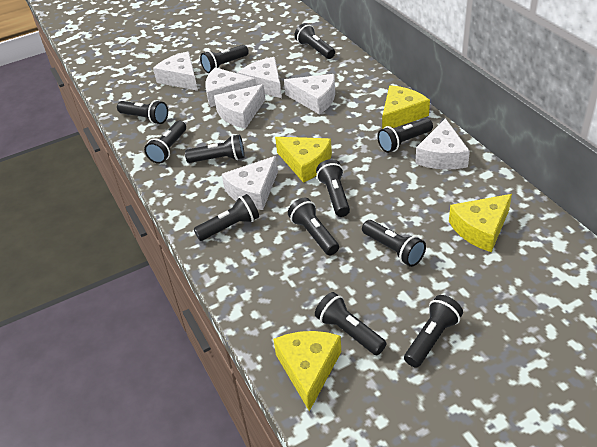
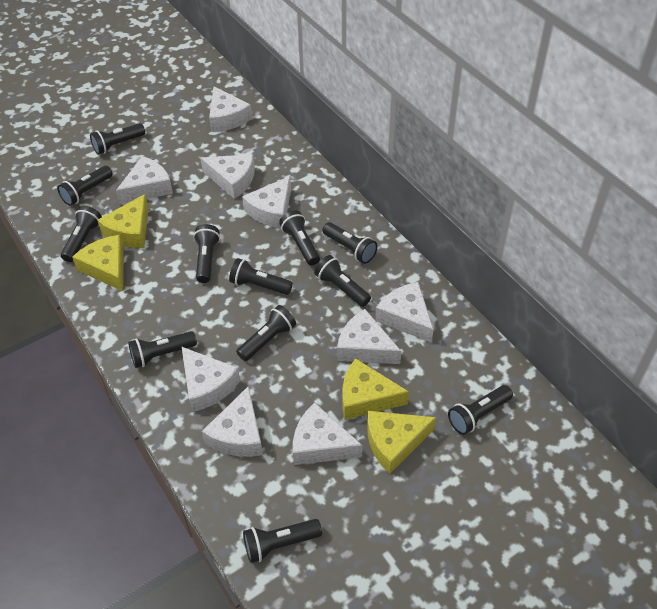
white cheese: [153,51,198,91] [205,67,256,107] [214,84,265,129] [222,156,278,210] [238,57,282,98] [284,74,335,115] [415,118,470,170] = 7 -> [116,156,173,205] [182,347,240,412] [200,154,255,199] [202,386,263,457] [209,87,252,132] [242,176,291,228] [293,402,363,465] [337,309,401,364] [375,282,434,343] = 9

